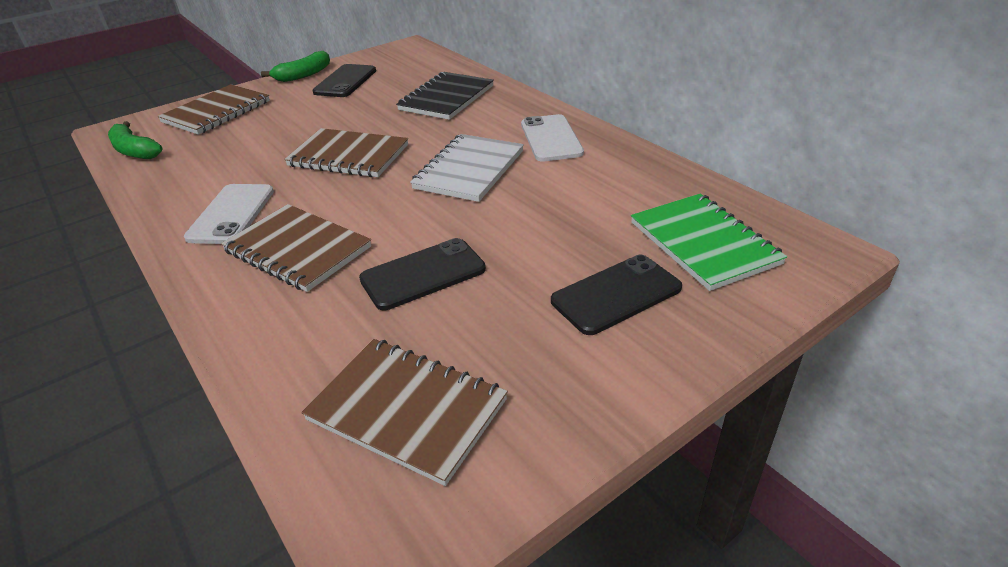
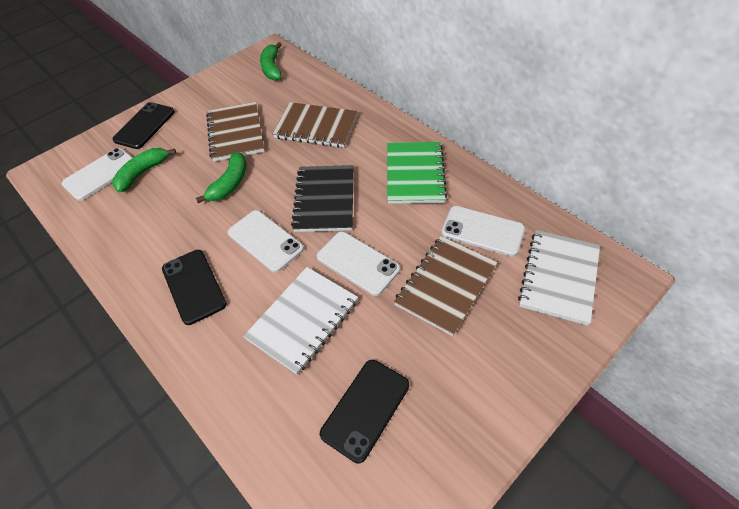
brown notebook: [158,84,270,135] [221,204,371,292] [284,128,408,177] [301,339,508,486] = 4 -> [206,102,264,162] [273,102,358,148] [394,236,498,336] = 3
green banana: [108,121,162,159] [261,51,330,82] = 2 -> [112,148,176,193] [196,152,246,203] [260,42,282,81] = 3
white notebook: [410,134,524,202] = 1 -> [243,267,358,375] [518,230,600,326] = 2
white phone: [184,184,274,244] [521,114,584,162] = 2 -> [62,148,133,201] [228,210,304,273] [317,231,400,296] [441,206,525,257] = 4

